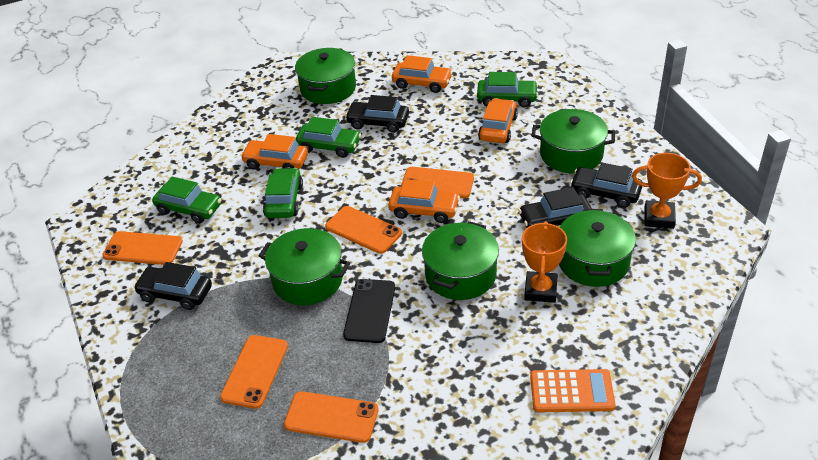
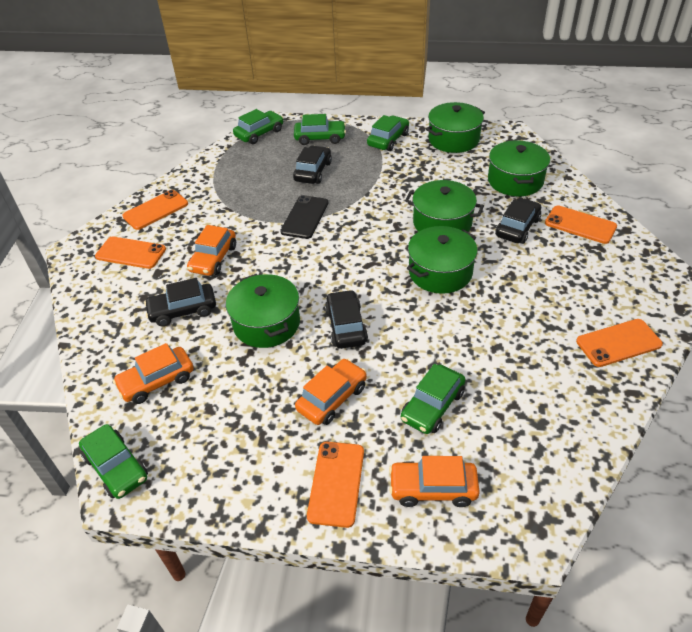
green car: [152,176,222,223] [263,168,303,218] [296,117,361,158] [477,72,538,108] = 4 -> [79,424,148,499] [233,109,283,144] [294,114,346,145] [367,115,409,151] [401,364,465,434] = 5
orange calculator: [530,369,616,412] = 1 -> none = 0
orange trophy: [522,221,567,303] [632,153,702,229] = 2 -> none = 0

